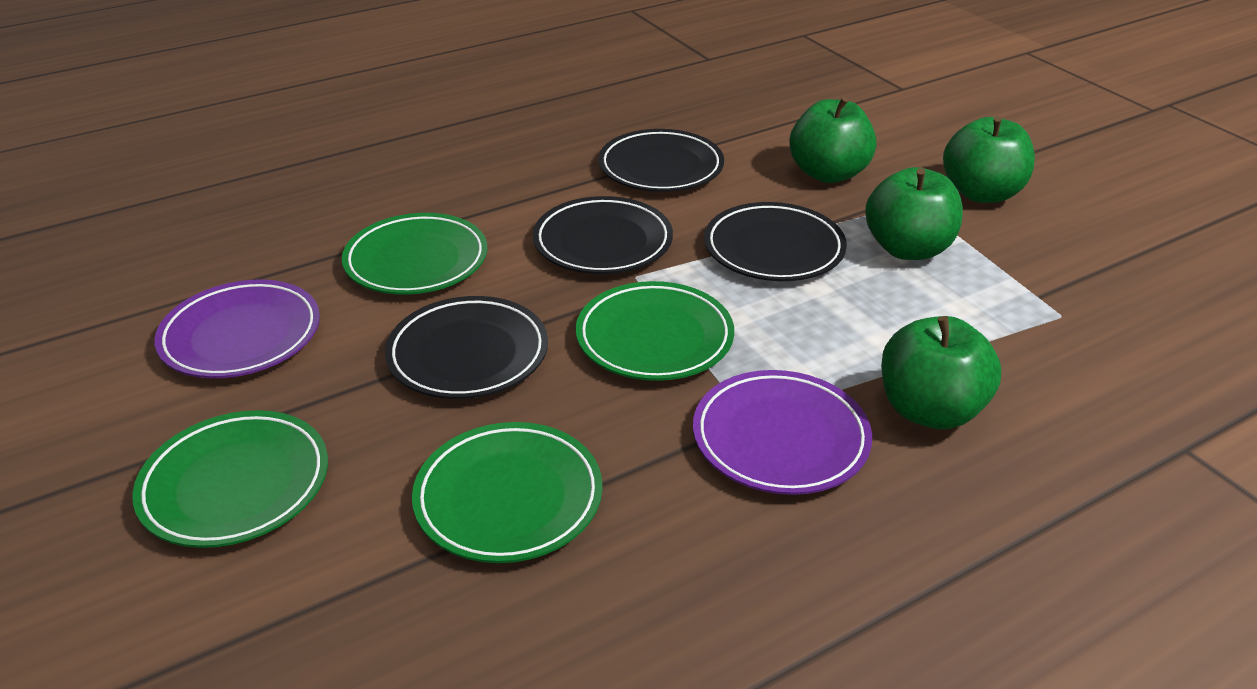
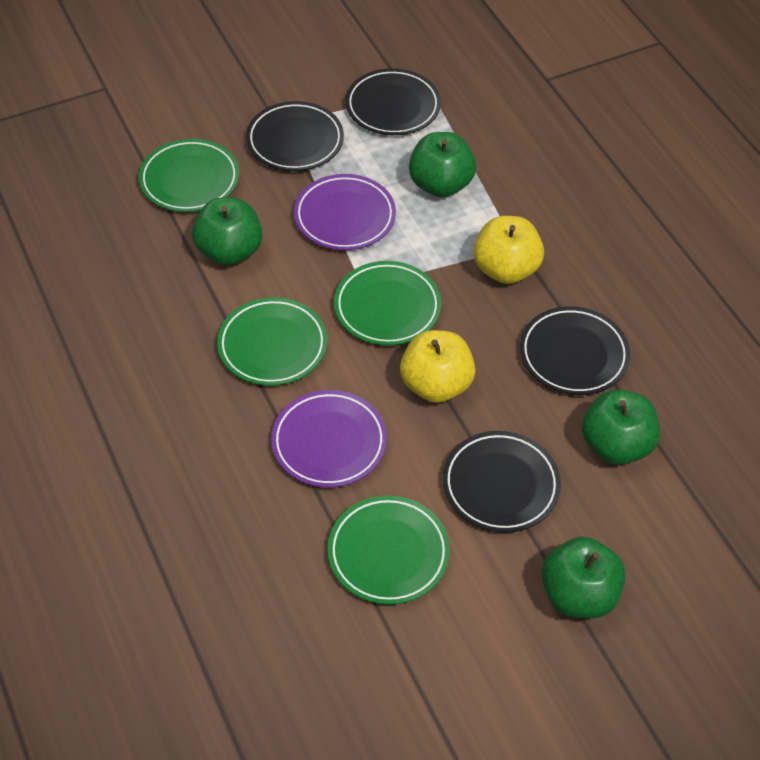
yellow apple: none = 0 -> [400,330,476,403] [473,216,544,284] = 2

